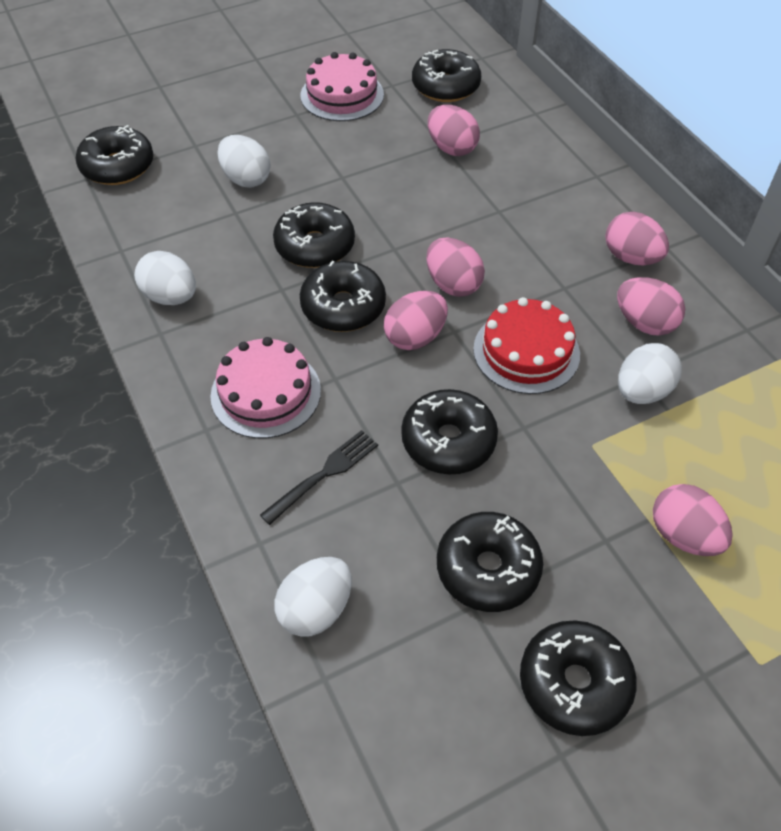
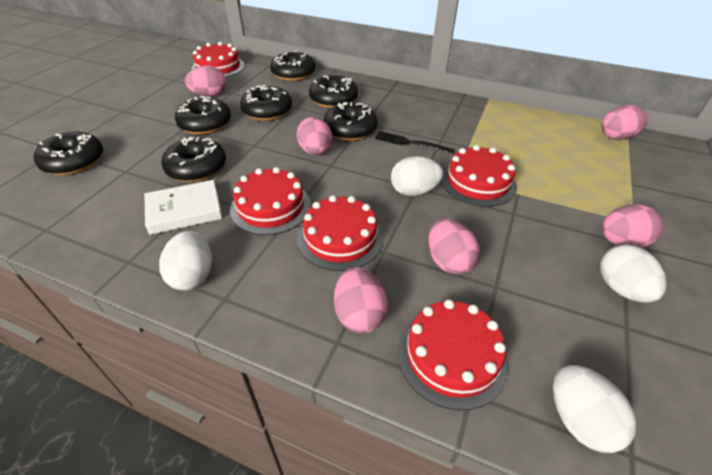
pink cake: [210,337,321,438] [301,52,384,121] = 2 -> none = 0
red cake: [473,297,580,394] = 1 -> [191,42,245,78] [230,167,311,235] [297,195,383,271] [397,300,509,411] [441,145,517,207] = 5
white book: none = 0 -> [145,180,223,235] = 1

